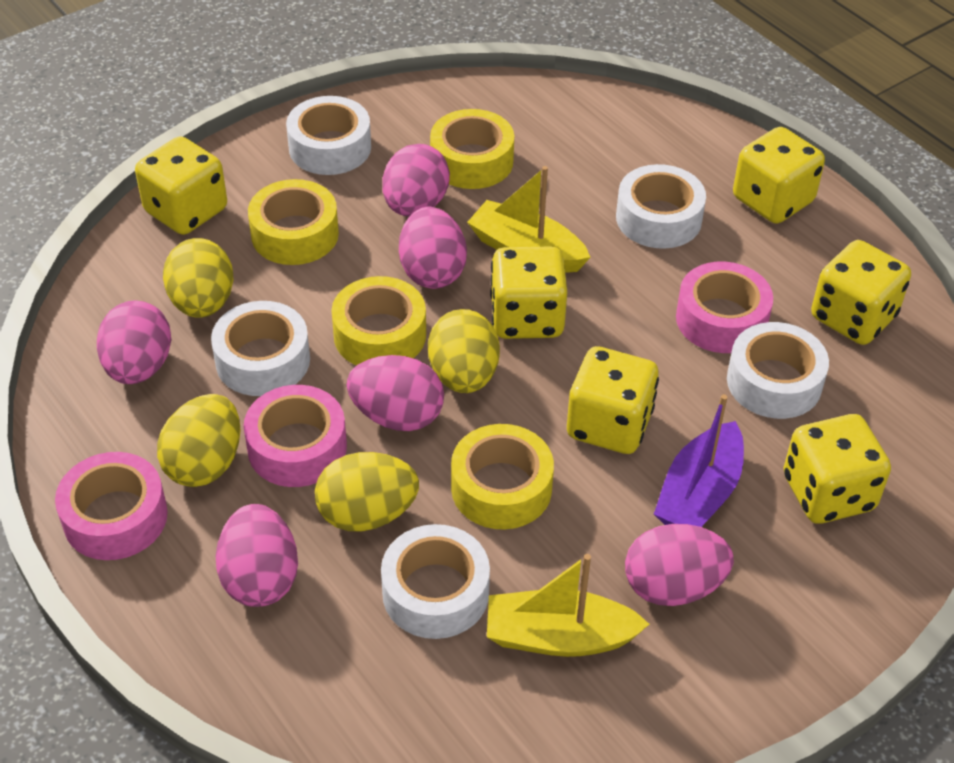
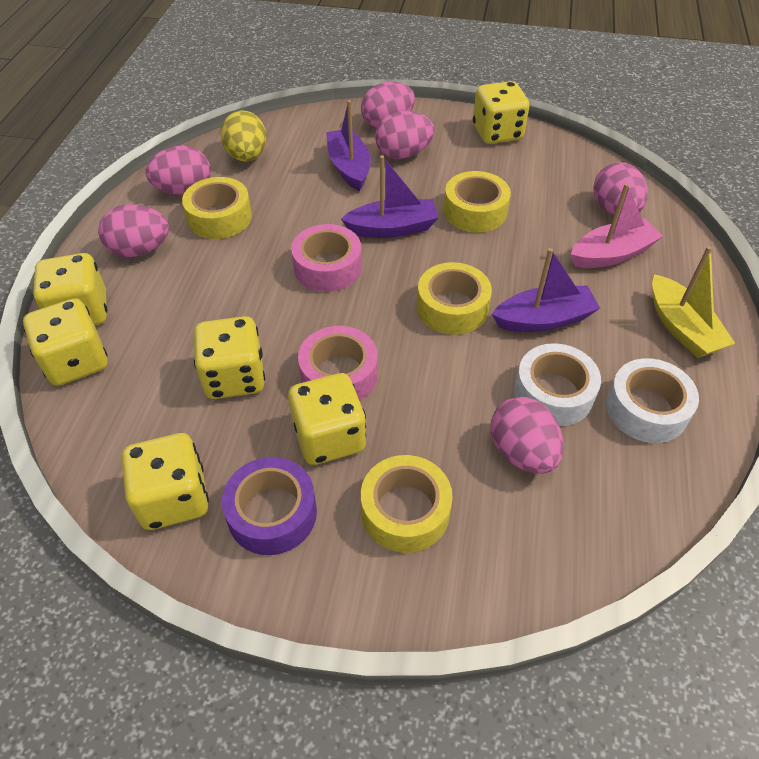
pink boat: none = 0 -> [571,183,663,268] = 1
pink tape: [55,452,168,560] [243,385,347,487] [676,262,773,353] = 3 -> [291,224,362,292] [298,326,378,401] = 2
purple boat: [654,394,744,527] = 1 -> [326,100,371,191] [341,155,439,238] [492,248,600,332] = 3
purple tape: none = 0 -> [222,457,317,555] = 1
white tape: [211,301,310,396] [286,96,371,175] [381,524,490,639] [616,164,706,249] [727,322,829,419] = 5 -> [514,343,601,426] [606,358,699,443] = 2
yellow boat: [467,166,591,273] [487,554,649,657] = 2 -> [652,246,735,358] = 1
yellow egg: [157,394,240,487] [163,238,234,318] [315,452,419,532] [428,309,500,393] = 4 -> [221,110,266,162] = 1

